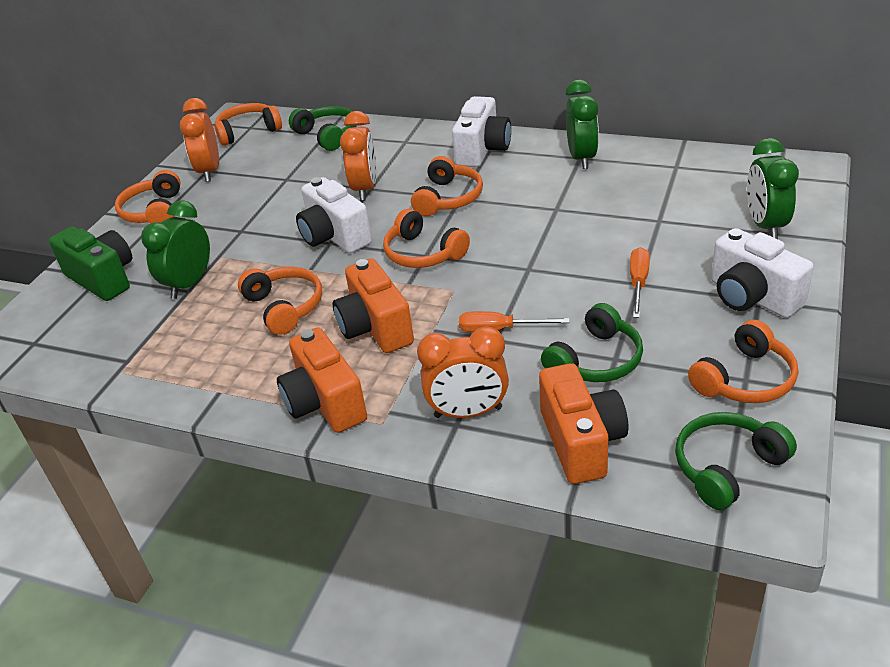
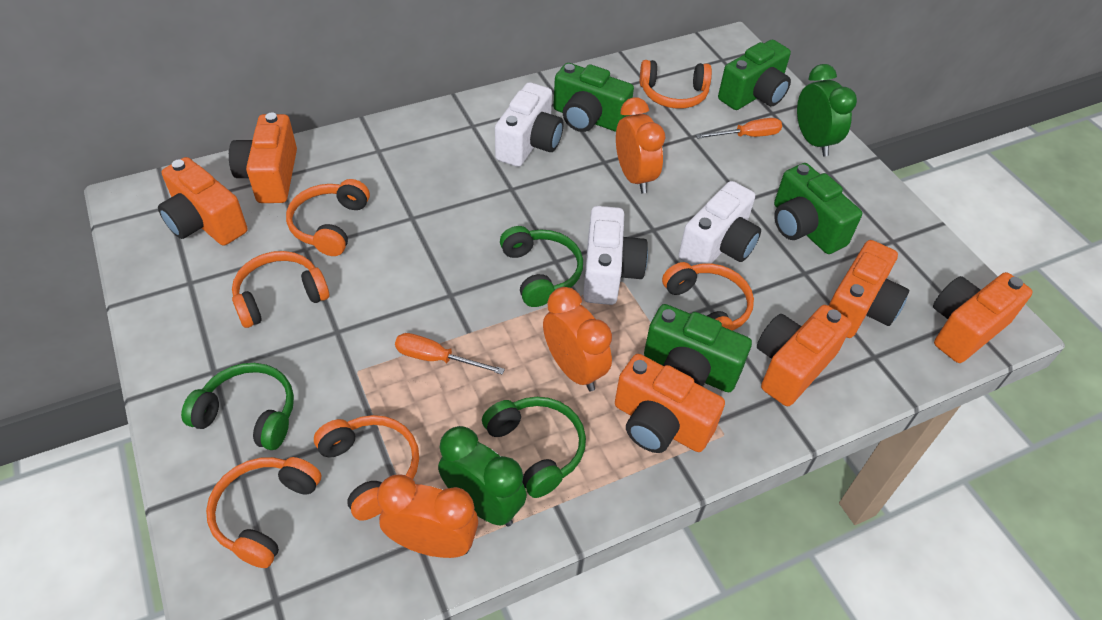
green camera: [49,226,132,301] = 1 -> [553,63,634,132] [644,304,752,392] [718,39,791,110] [774,163,862,254] = 4
green clock: [141,200,210,299] [566,80,599,169] [747,138,799,239] = 3 -> [438,426,527,527] [797,64,857,156] = 2
orange camera: [277,327,367,433] [333,258,414,353] [539,363,628,484] = 3 -> [158,157,247,246] [229,113,297,203] [615,354,725,453] [757,305,852,406] [829,240,909,338] [933,272,1032,363] = 6

